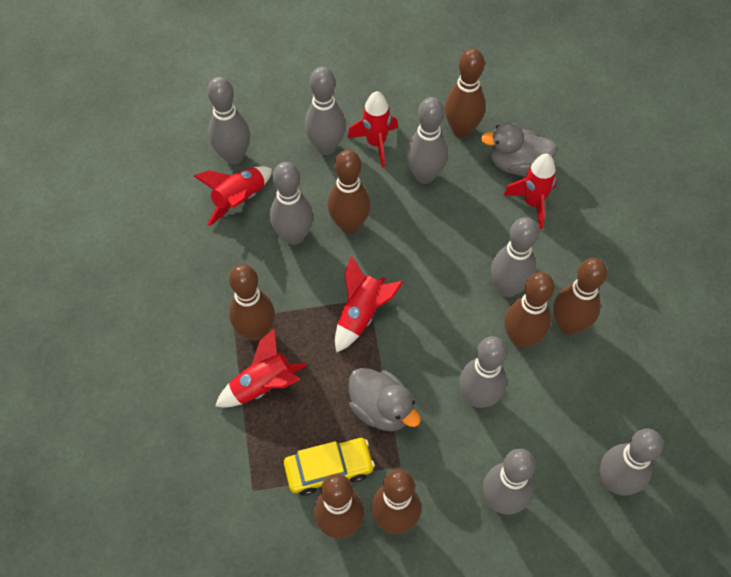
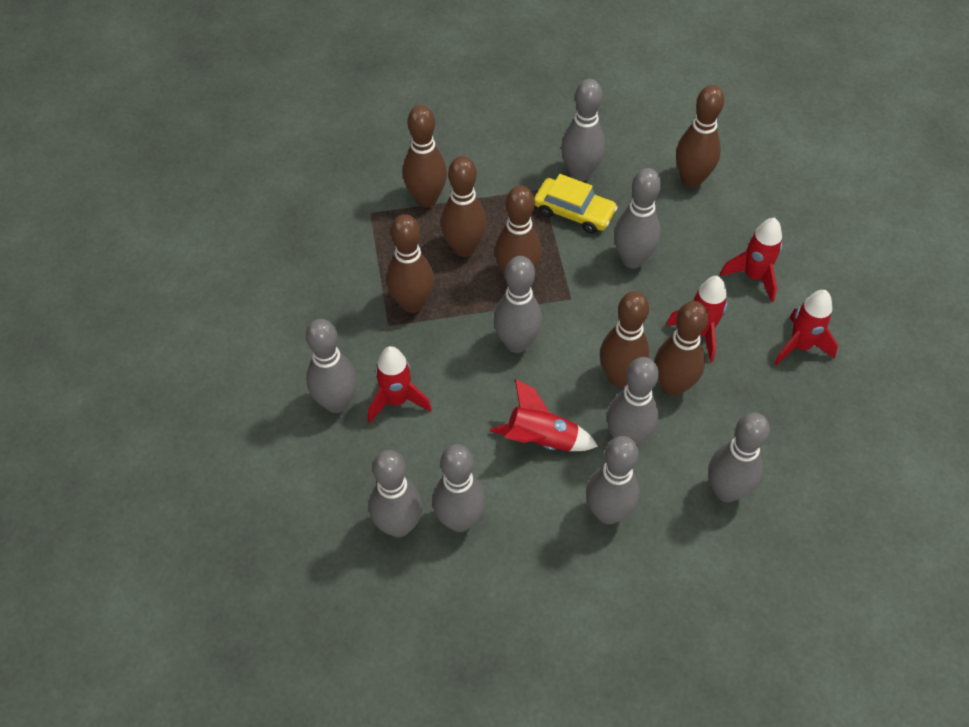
grey bowling pin: [207,77,250,165] [270,162,313,245] [305,67,346,155] [406,97,448,184] [459,336,507,408] [483,449,536,515] [491,217,538,297] [600,429,663,496] = 8 -> [306,319,357,413] [369,450,423,537] [432,444,486,532] [494,256,542,353] [561,79,605,182] [586,436,640,524] [607,357,659,446] [614,168,661,269] [708,412,770,502] = 9
grey duck: [348,368,421,431] [481,122,557,176] = 2 -> none = 0

